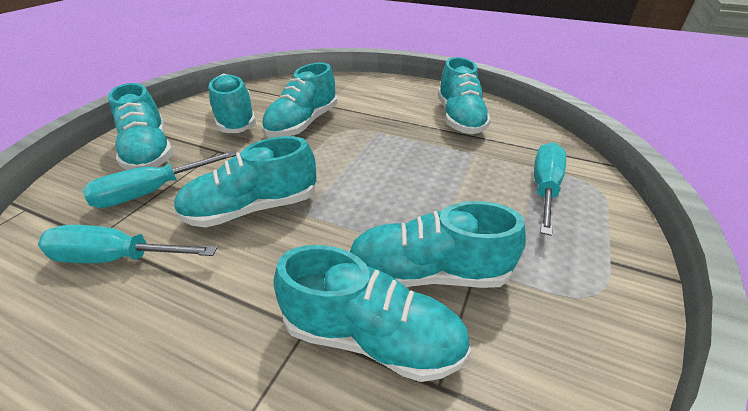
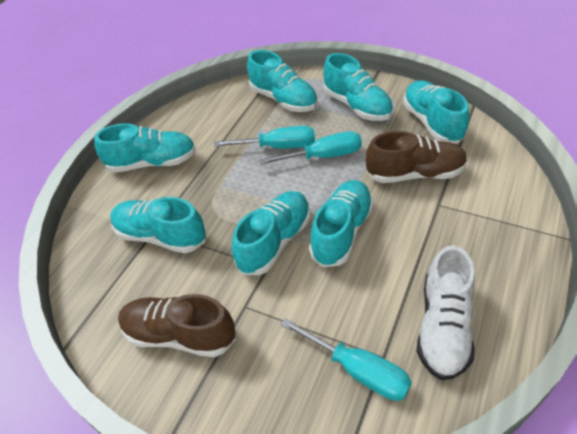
brown shoe: none = 0 -> [118,294,236,357] [366,131,468,183] = 2
white shoe: none = 0 -> [417,246,475,380] = 1

